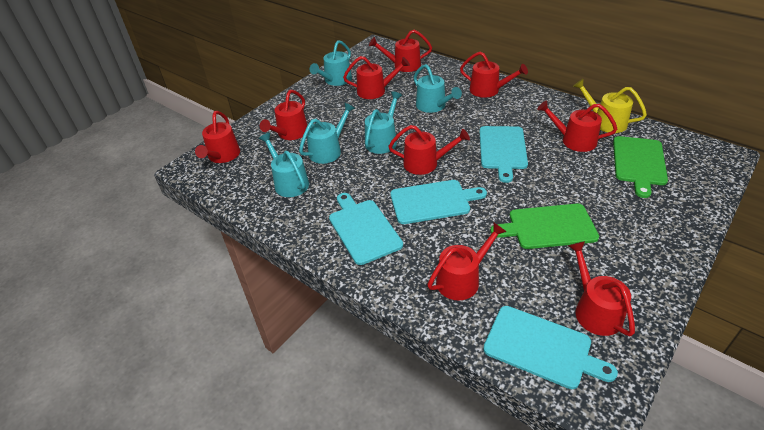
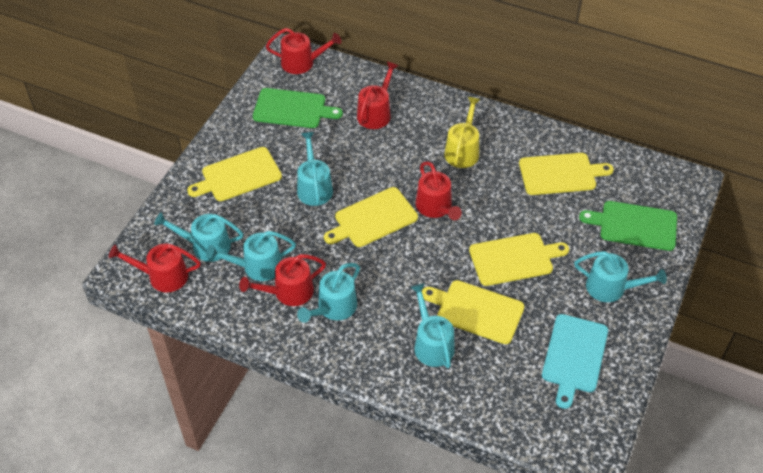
red watering can: [195,111,240,163] [260,90,308,140] [343,56,410,99] [369,30,432,72] [388,125,470,175] [427,222,507,300] [460,52,528,98] [537,101,617,152] [568,241,635,336] = 9 -> [109,244,201,292] [239,254,326,306] [266,28,341,74] [357,62,398,129] [416,161,462,220] = 5
turquoise cutting board: [329,193,403,265] [390,180,487,224] [479,126,528,183] [483,306,618,389] = 4 -> [542,314,608,409] = 1
turquoise watering can: [259,132,309,197] [299,103,355,164] [310,40,352,86] [365,91,402,154] [414,64,462,113] = 5 -> [154,213,243,262] [206,231,296,281] [297,132,333,206] [297,263,360,323] [410,283,455,368] [574,251,667,302] = 6
yellow cutting board: none = 0 -> [187,147,282,201] [324,187,418,247] [422,280,524,344] [469,233,569,286] [519,153,614,195] = 5

